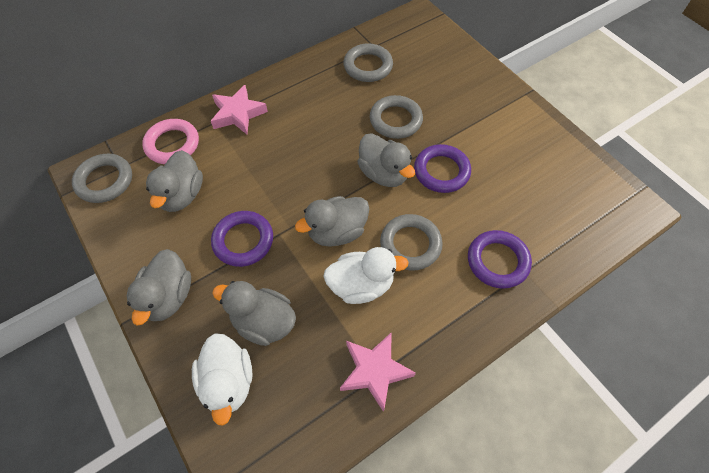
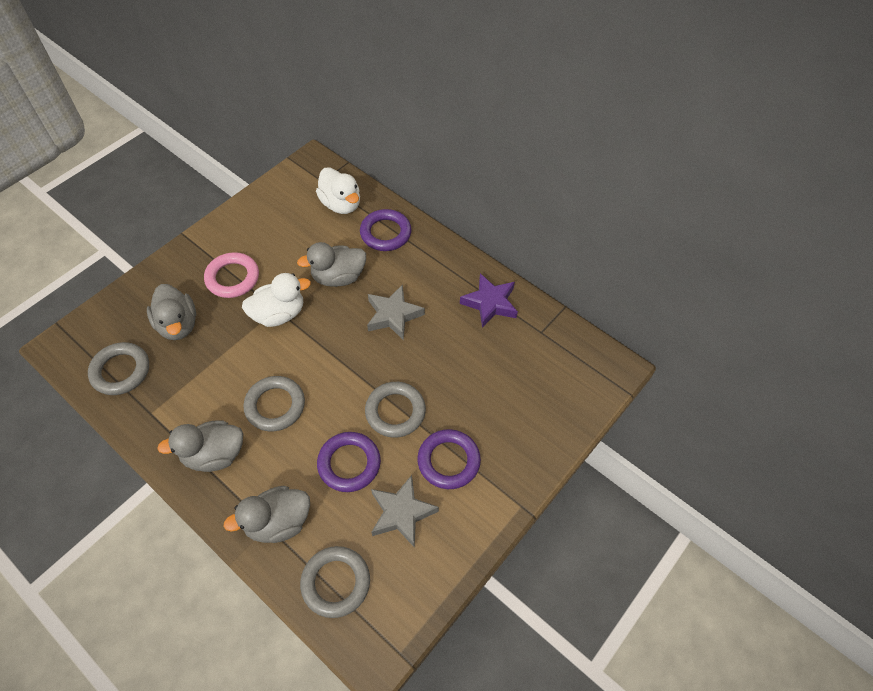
grey duck: [127,249,191,326] [146,150,203,212] [212,281,296,346] [295,196,369,247] [358,133,415,187] = 5 -> [147,284,196,340] [157,420,243,472] [224,486,310,543] [297,242,366,287] = 4
grey star: none = 0 -> [367,284,425,340] [371,475,439,548] = 2
pink star: [211,85,268,134] [340,333,416,412] = 2 -> none = 0
purple star: none = 0 -> [460,273,518,328] = 1

